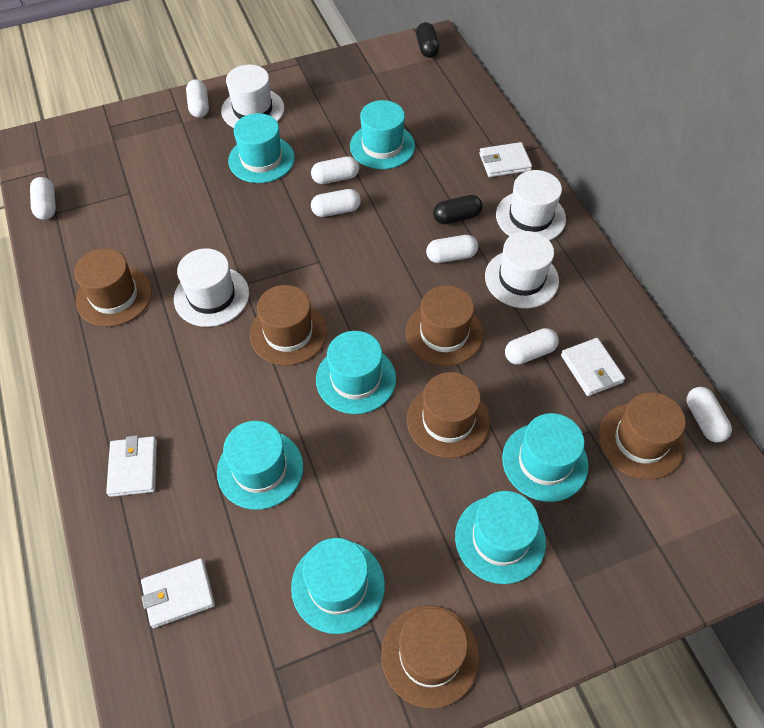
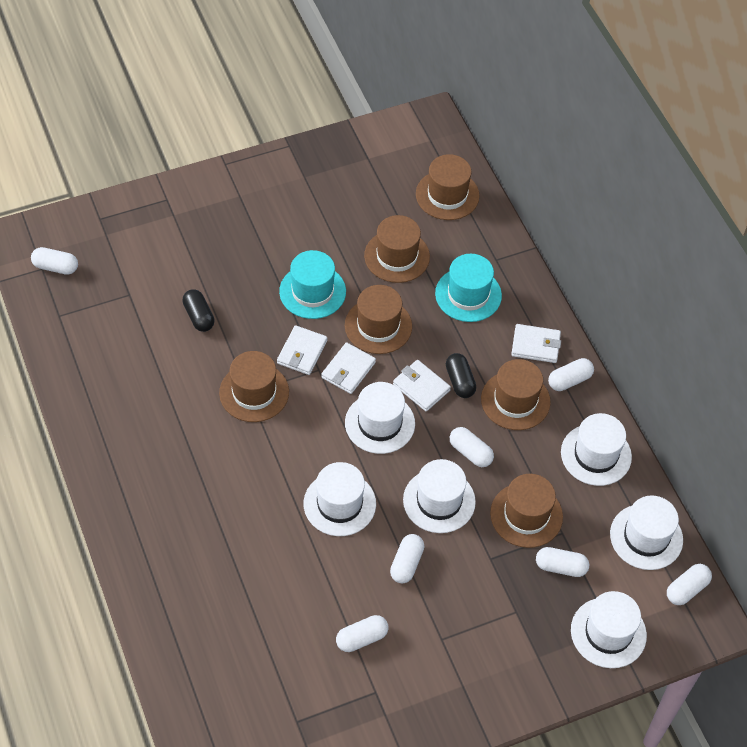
turquoise hat: [217,421,303,510] [228,113,295,183] [291,538,385,634] [316,331,396,414] [350,100,415,169] [455,491,546,584] [502,413,589,502] = 7 -> [279,250,346,319] [435,254,502,322] = 2
white hat: [174,248,249,327] [221,65,284,128] [485,231,559,308] [496,170,566,241] = 4 -> [304,462,376,536] [345,382,415,454] [403,459,476,533] [561,413,632,486] [571,591,647,668] [610,495,683,570] = 6

